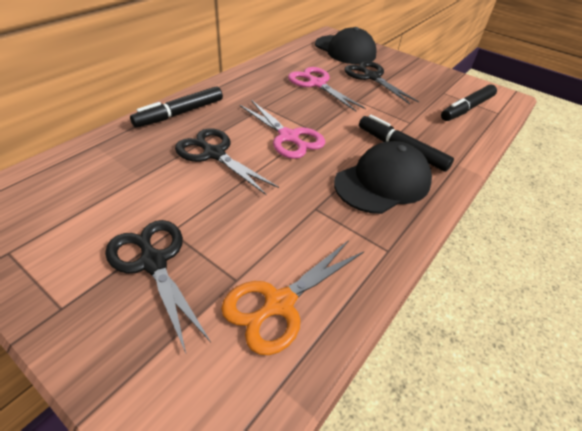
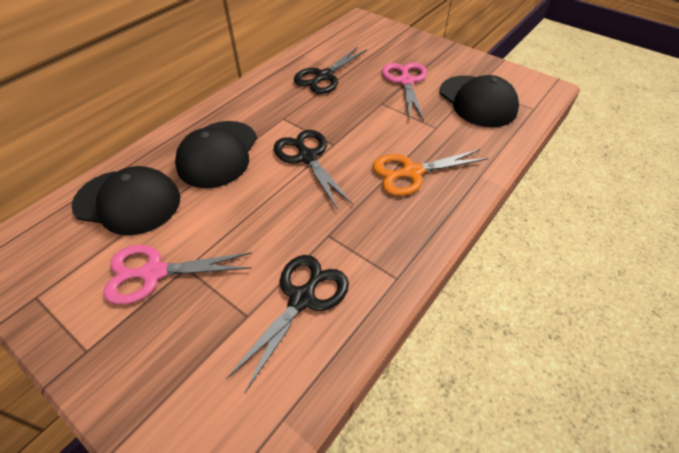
black cap: [315,27,377,64] [334,141,432,214] = 2 -> [72,166,180,235] [175,121,257,188] [440,75,519,127] = 3
black marker: [130,86,223,128] [359,115,454,172] [441,84,497,121] = 3 -> none = 0

